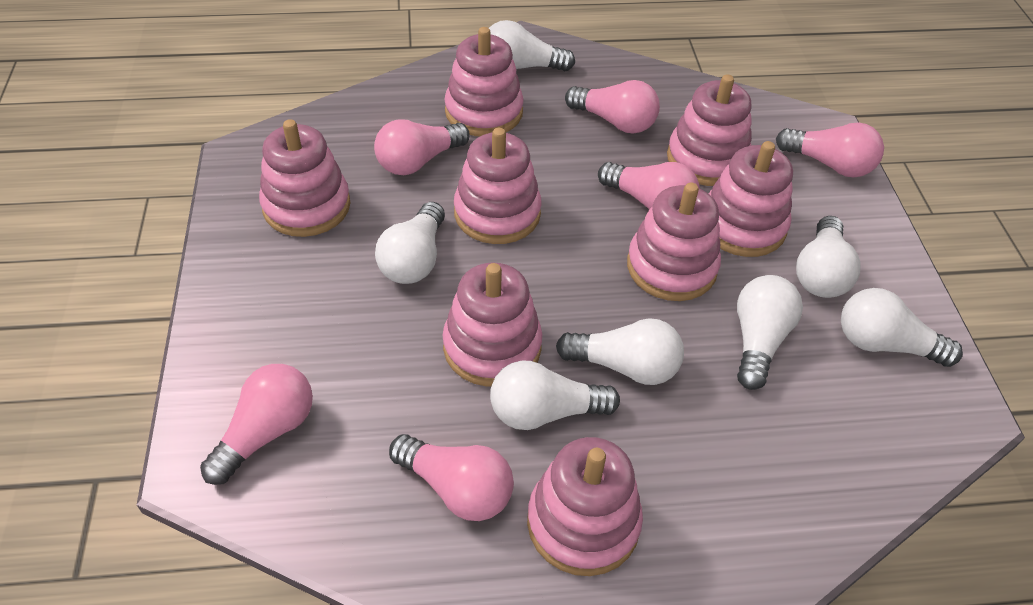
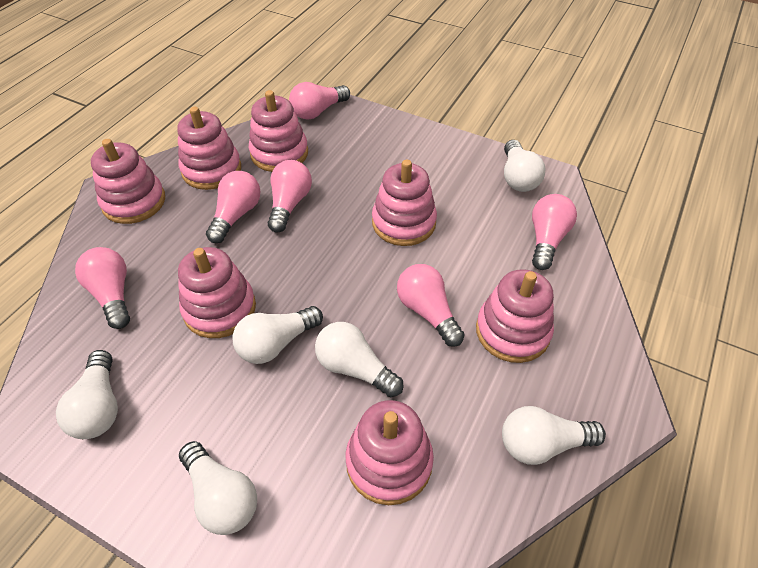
pink stacking toy: [259,119,350,237] [442,262,542,386] [445,27,524,136] [454,128,541,244] [527,437,643,576] [627,183,721,301] [667,74,752,186] [709,141,793,257] = 8 -> [91,139,165,224] [177,107,241,190] [178,247,256,338] [249,90,308,172] [346,400,434,505] [372,160,437,246] [476,269,554,363] = 7
white light bulb: [375,202,445,284] [489,20,575,71] [490,361,620,430] [556,318,684,385] [737,275,803,390] [796,216,861,298] [841,288,963,367] = 7 -> [56,350,118,439] [179,441,257,535] [232,306,323,364] [315,322,404,397] [502,406,606,465] [504,140,545,192] = 6

